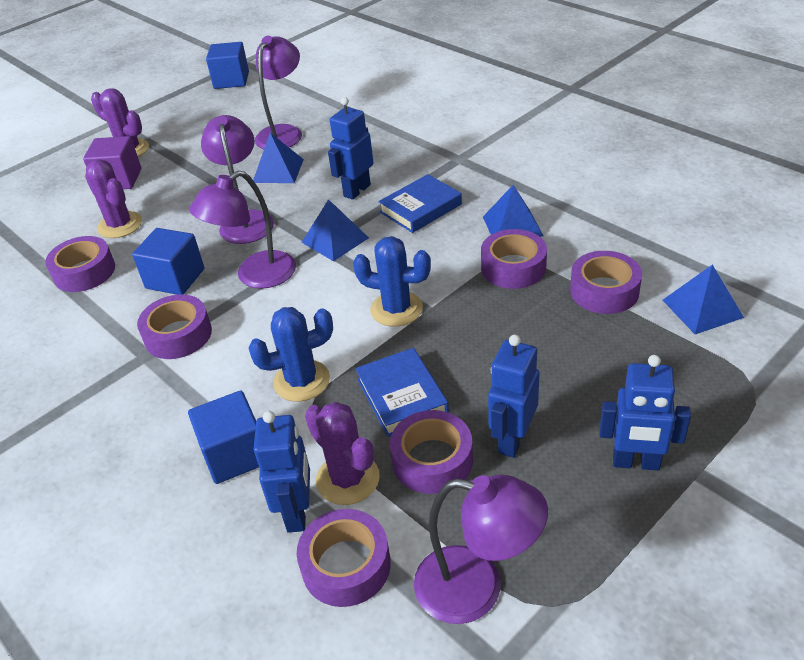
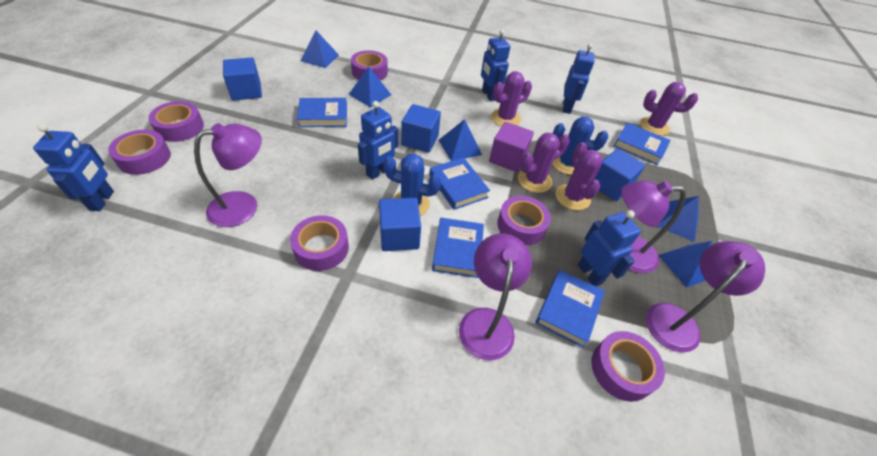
blue book: [355,348,449,437] [378,174,462,233] = 2 -> [297,98,347,127] [429,158,490,210] [432,218,484,278] [535,270,605,348] [614,123,671,165] = 5
blue cube: [132,228,204,295] [188,390,259,484] [206,42,249,89] = 3 -> [223,58,262,101] [379,198,421,251] [401,104,441,153] [594,149,645,201] = 4
blue pyramid: [253,133,304,183] [302,199,369,261] [483,185,544,237] [663,265,744,334] = 4 -> [300,31,339,68] [349,66,391,107] [439,119,482,161] [657,196,699,242] [659,241,712,288] = 5
blue robot: [254,411,310,533] [328,97,373,200] [488,335,540,458] [600,355,691,471] = 4 -> [33,124,114,211] [358,101,398,180] [481,29,511,101] [563,43,594,114] [578,210,641,286] = 5
purple cactus: [85,159,142,238] [91,88,149,157] [305,402,380,505] = 3 -> [491,71,532,126] [518,133,570,193] [555,142,602,210] [640,82,698,136] = 4

